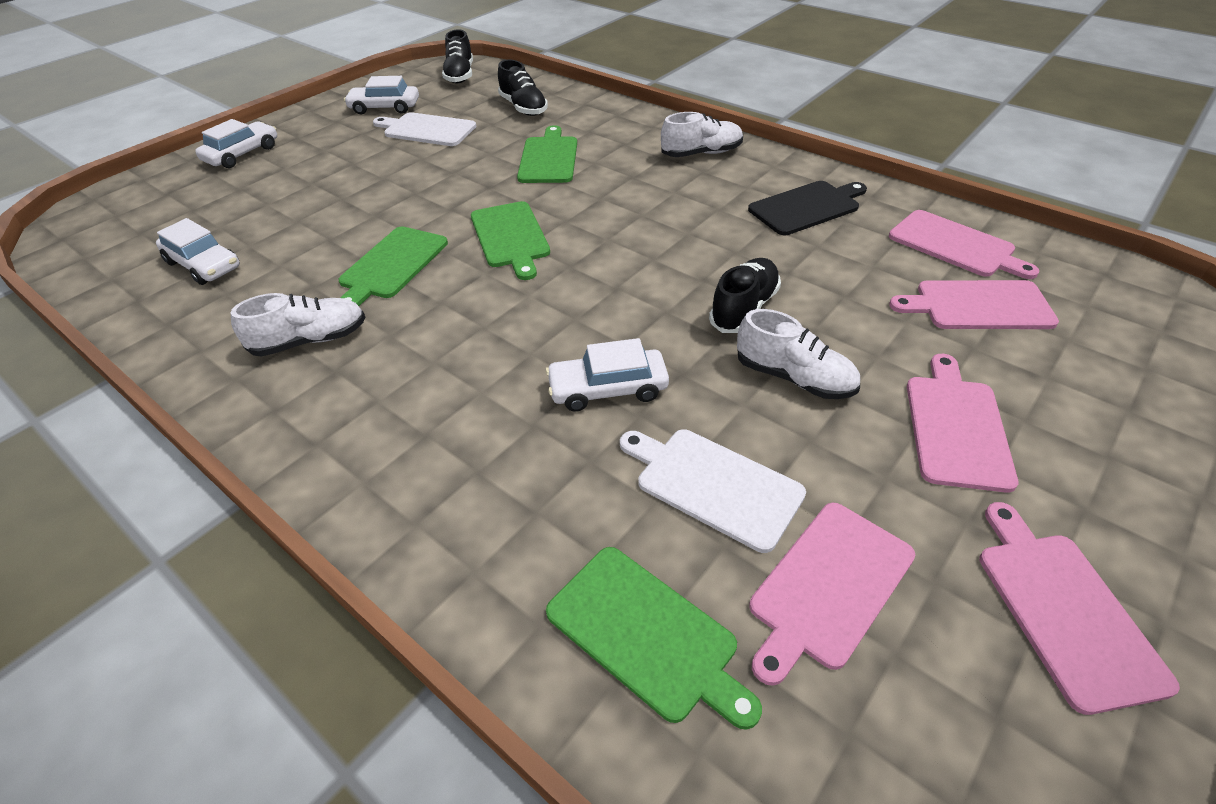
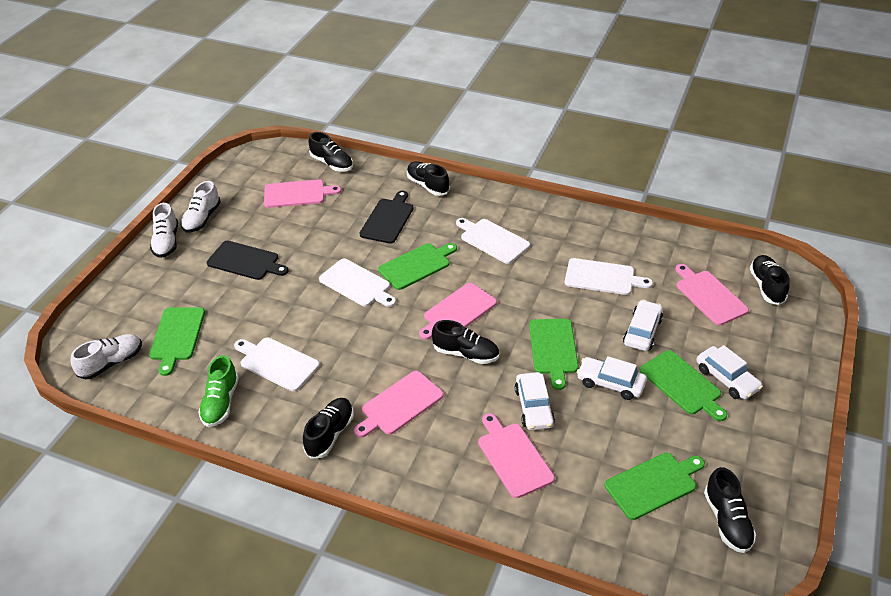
black cutting board: [748,181,867,235] = 1 -> [207,241,289,280] [360,191,414,244] = 2
black shoe: [442,29,473,83] [498,60,548,116] [709,258,781,333] = 3 -> [303,398,354,459] [308,132,353,172] [407,161,450,196] [432,320,499,364] [704,467,756,553] [750,255,789,305] = 6
green cutting board: [338,227,448,306] [471,201,550,280] [517,125,577,183] [546,547,762,730] = 4 -> [149,307,205,376] [378,243,457,290] [529,319,579,390] [605,453,705,520] [640,350,727,421] = 5
green shoe: none = 0 -> [198,355,239,427] = 1
white cutting board: [373,112,476,146] [620,429,806,553] = 2 -> [234,337,320,391] [319,258,396,307] [456,218,530,264] [565,258,653,295] = 4

